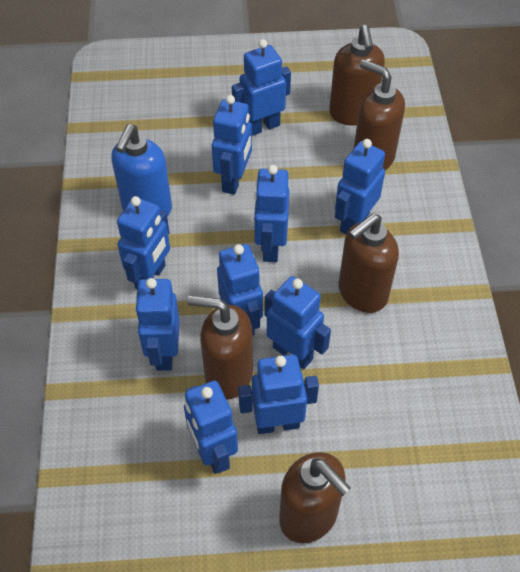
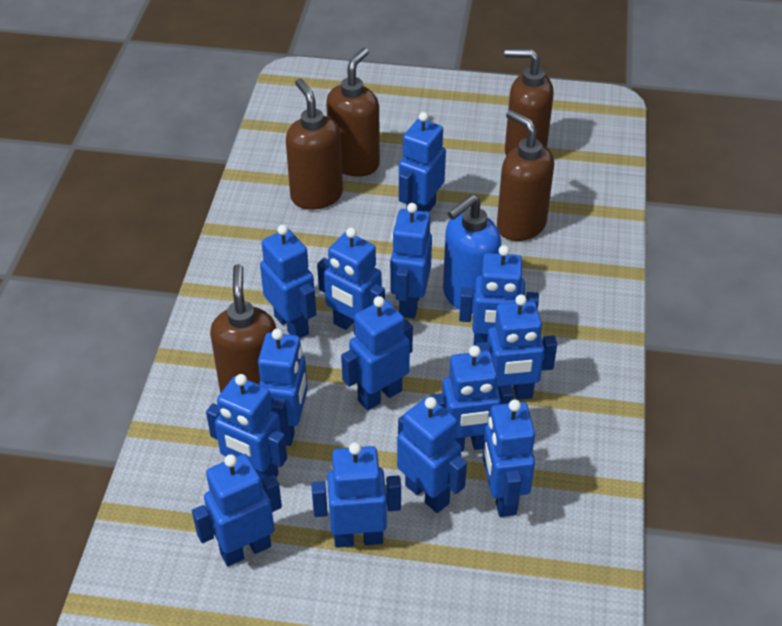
blue robot: [117,196,170,289] [135,278,180,371] [184,381,238,474] [212,95,252,195] [217,244,263,336] [232,39,291,136] [238,355,319,434] [254,165,290,262] [265,276,331,369] [335,139,385,234] = 10 -> [192,454,282,566] [206,374,287,483] [258,329,308,446] [260,225,316,338] [311,442,401,548] [317,227,385,335] [341,296,413,410] [390,203,432,319] [397,397,467,513] [399,112,446,212] [430,346,514,452] [459,245,539,346] [476,295,557,400] [483,399,535,517] = 14

